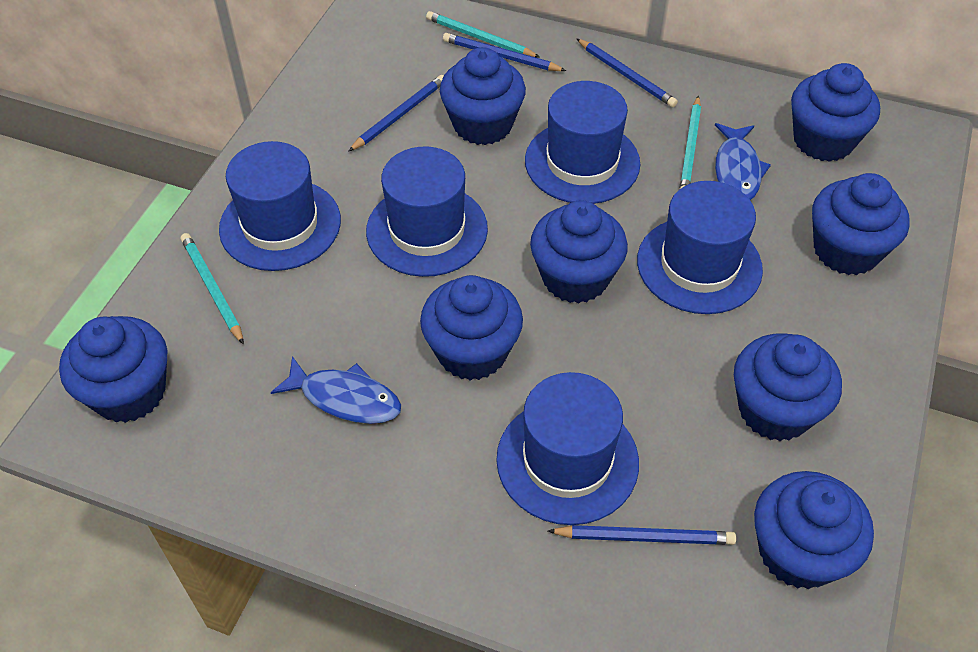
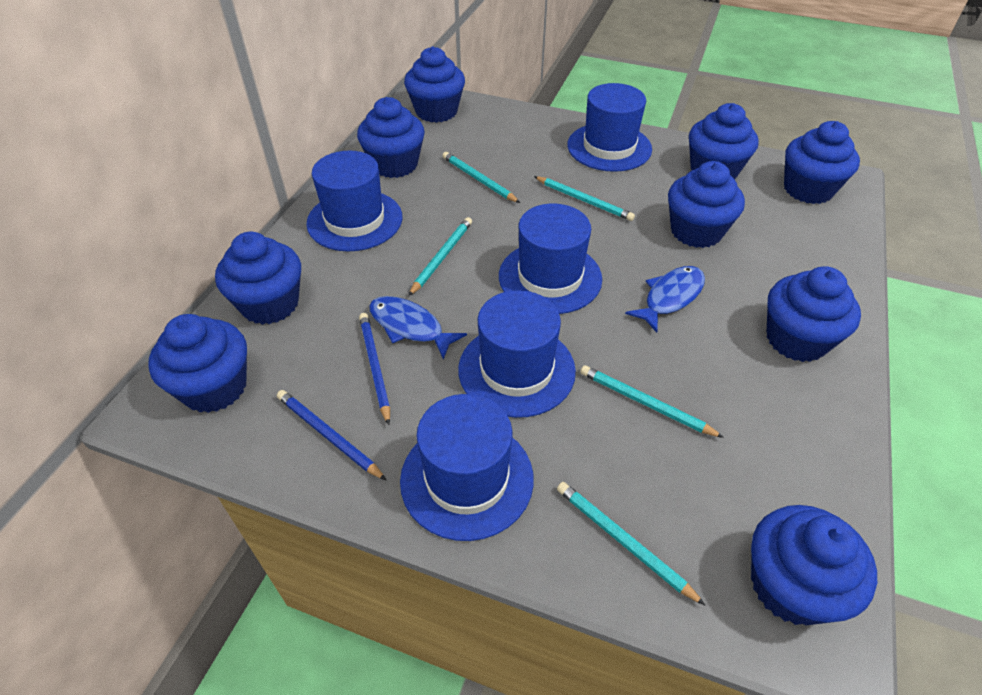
blue cupcake: [59,316,167,423] [420,275,523,380] [440,47,526,145] [530,200,628,304] [734,333,842,441] [754,471,874,589] [791,63,880,162] [812,173,910,275] = 8 -> [148,314,247,413] [215,232,301,325] [357,97,425,178] [404,46,465,123] [668,161,745,248] [689,103,759,179] [751,505,877,625] [767,266,861,362] [784,121,860,204] = 9
blue pencil: [348,75,444,152] [443,33,566,71] [548,525,736,545] [576,38,678,107] = 4 -> [277,390,386,480] [359,313,390,425] = 2
turquoise pencil: [181,233,244,345] [426,11,540,58] [680,96,701,189] = 3 -> [409,217,472,296] [442,152,520,203] [534,176,635,221] [557,482,705,605] [580,365,724,438] = 5

